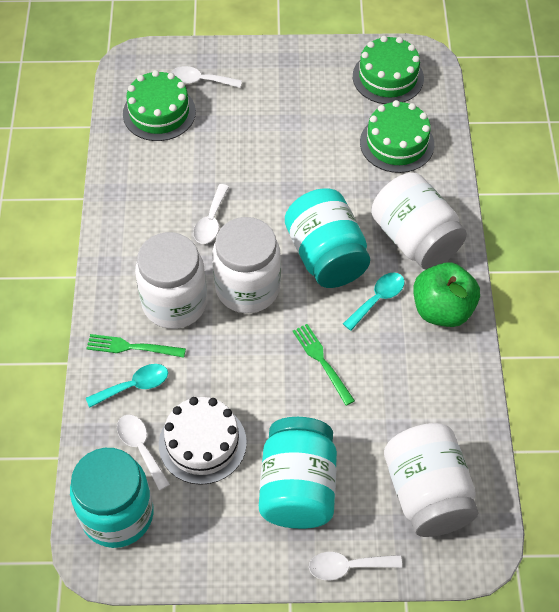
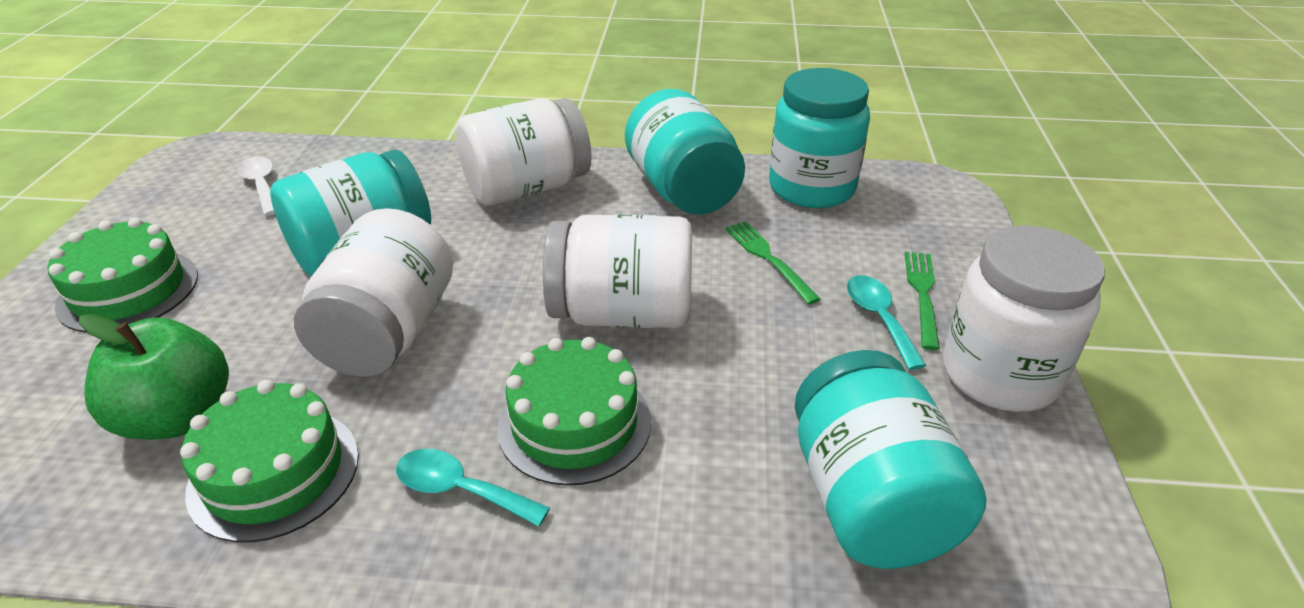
turquoise jar: [70,448,154,548] [259,417,337,529] [285,188,370,288] = 3 -> [270,149,431,276] [625,89,745,215] [769,68,870,208] [795,350,987,569] = 4
white cake: [159,397,247,485] = 1 -> none = 0
white spoon: [117,415,170,490] [171,66,242,88] [193,184,229,244] [309,552,402,580] = 4 -> [237,156,275,216] = 1

